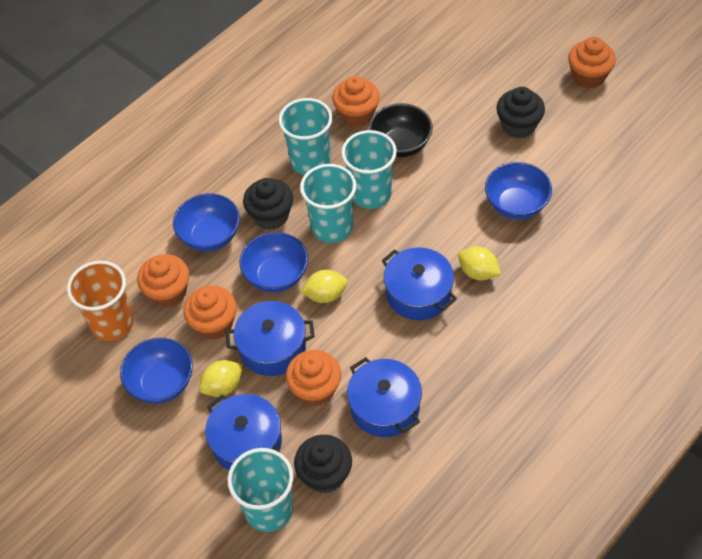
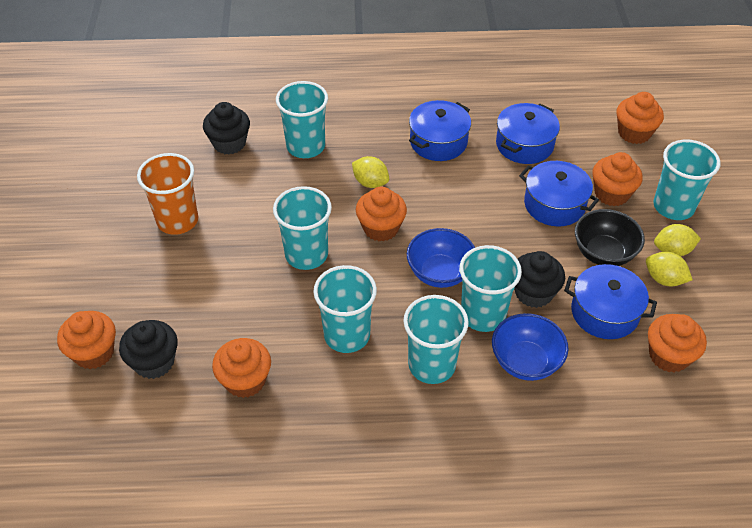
blue bowl: [120,338,193,404] [173,193,240,252] [240,232,308,293] [485,162,552,220] = 4 -> [407,228,475,288] [492,313,569,381] = 2
orange cupcake: [137,254,189,308] [183,285,237,340] [286,350,341,406] [332,76,380,127] [568,37,616,89] = 5 -> [57,311,116,369] [212,338,271,398] [356,187,407,242] [592,152,643,206] [617,92,664,144] [648,314,707,372] = 6
turquoise cup: [227,448,294,532] [279,98,333,175] [300,164,356,243] [341,130,397,209] = 4 -> [273,186,332,270] [276,81,328,158] [313,265,377,353] [403,295,469,384] [459,245,522,332] [653,140,720,220] = 6

